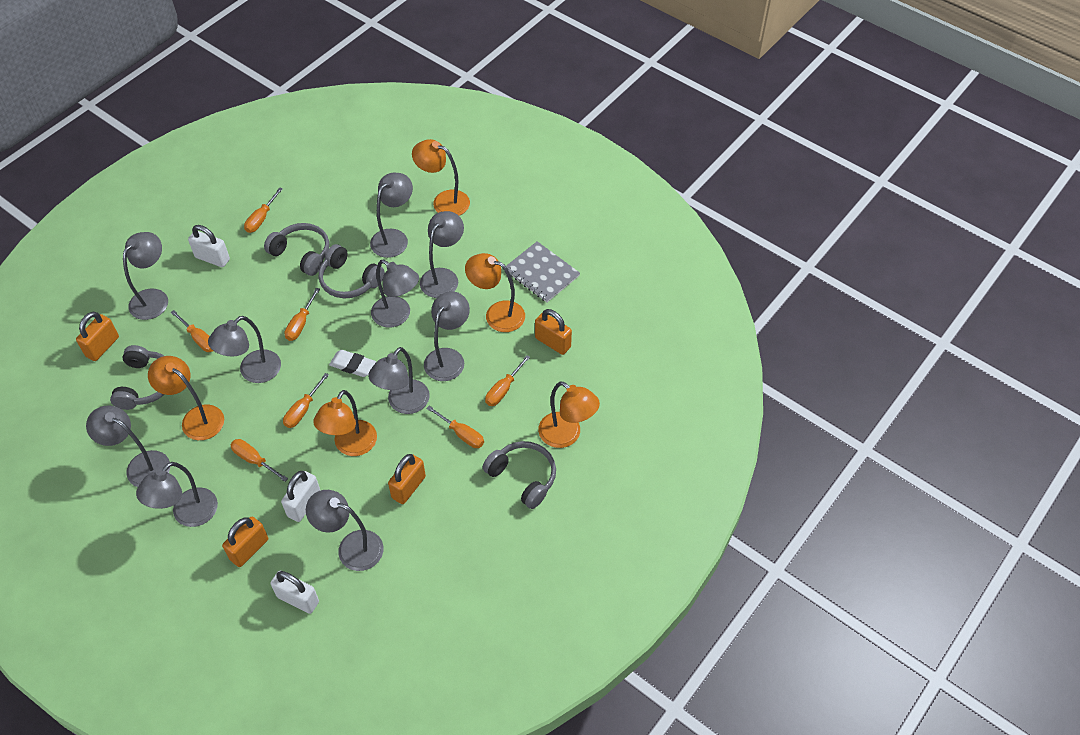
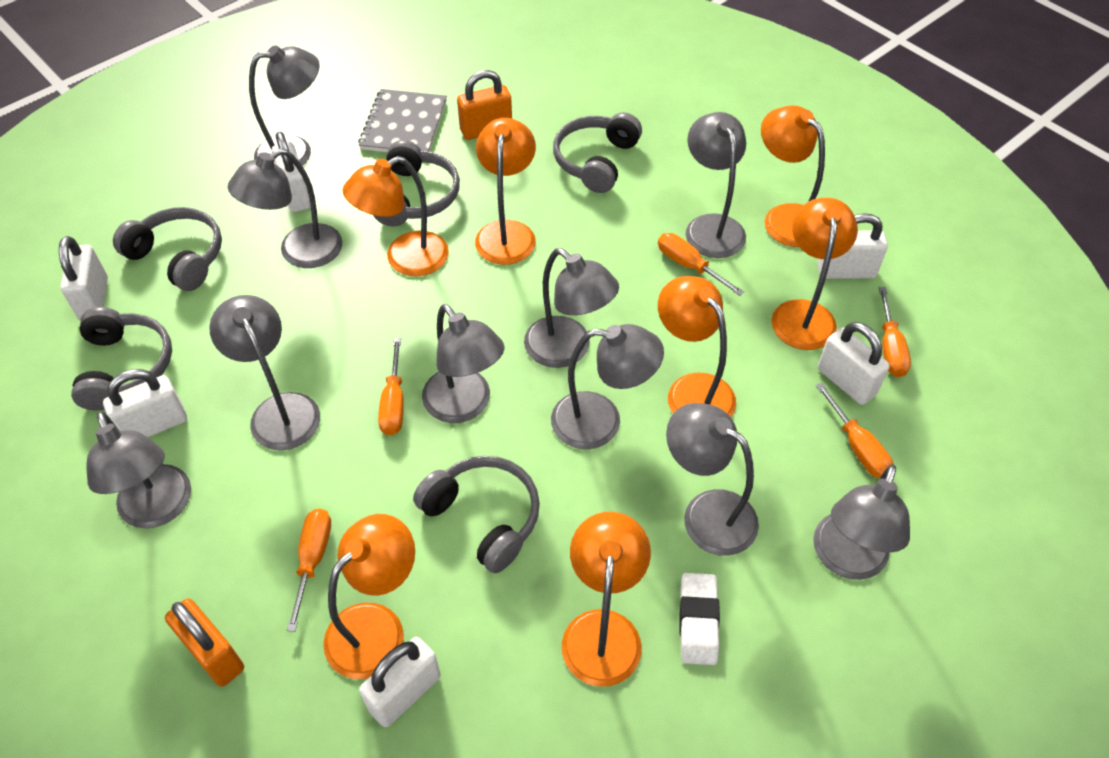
grey headphones: [110,345,165,410] [264,223,329,276] [319,244,385,298] [483,441,556,509] = 4 -> [71,307,172,410] [113,207,222,291] [373,140,460,226] [413,456,540,573] [553,112,642,193] = 5
orange lamp: [148,356,224,440] [313,390,377,456] [412,139,470,216] [465,253,525,332] [538,381,600,448] = 5 -> [323,514,415,679] [342,156,449,276] [475,118,536,265] [562,512,651,687] [658,276,736,417] [761,105,825,247] [771,198,858,350] = 7
orange padlock: [76,312,119,361] [222,517,268,567] [388,454,426,504] [535,309,572,355] = 4 -> [165,598,244,687] [457,70,512,140] = 2
orange screwdriver: [171,310,213,352] [231,439,288,482] [244,187,283,233] [283,373,329,428] [284,288,320,341] [426,405,484,448] [485,355,530,406] = 7 -> [287,508,331,632] [378,338,404,436] [658,233,744,296] [816,383,893,478] [879,287,911,377] = 5
white padlock: [188,225,230,267] [270,571,319,614] [281,471,321,522] = 3 -> [59,236,108,320] [103,369,187,437] [272,132,311,212] [359,637,441,727] [817,213,888,279] [818,322,890,405] = 6

